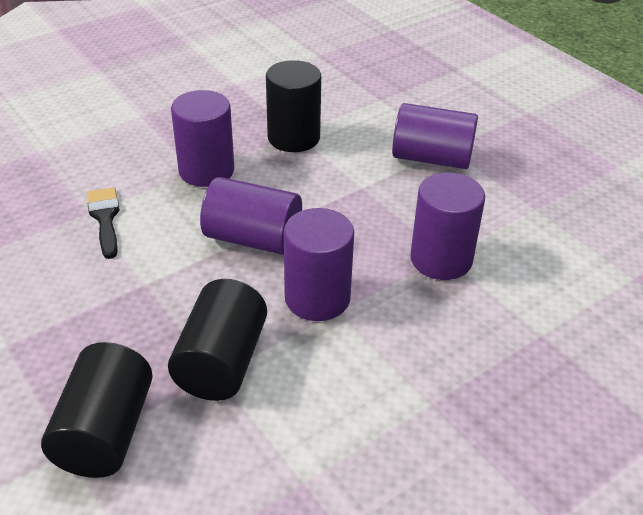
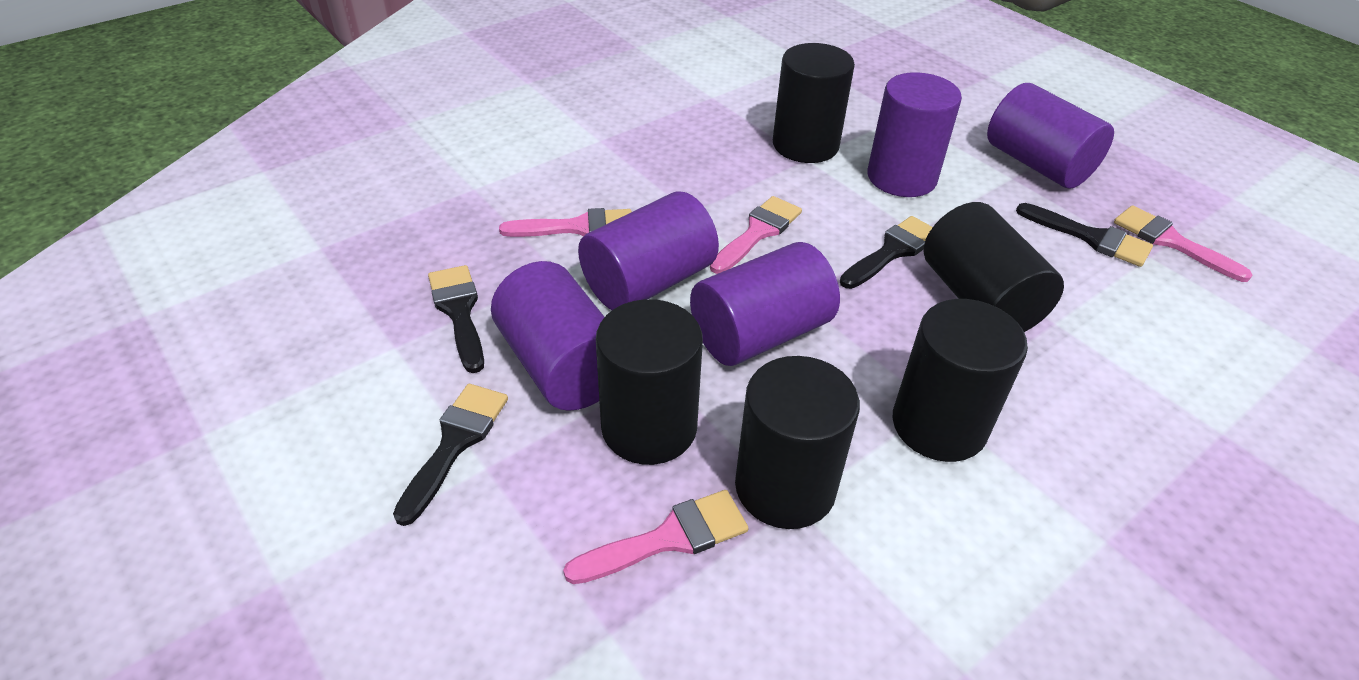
black brush: [87,187,120,259] = 1 -> [393,384,508,526] [428,265,484,373] [840,216,933,289] [1016,203,1153,267] = 4
black cylinder: [41,342,153,478] [168,279,267,401] [266,60,321,152] = 3 -> [596,299,703,465] [735,356,860,529] [773,43,855,163] [893,299,1028,462] [924,202,1064,332] = 5
pink brush: none = 0 -> [499,208,632,237] [563,490,749,584] [710,196,802,274] [1114,205,1253,282] = 4

